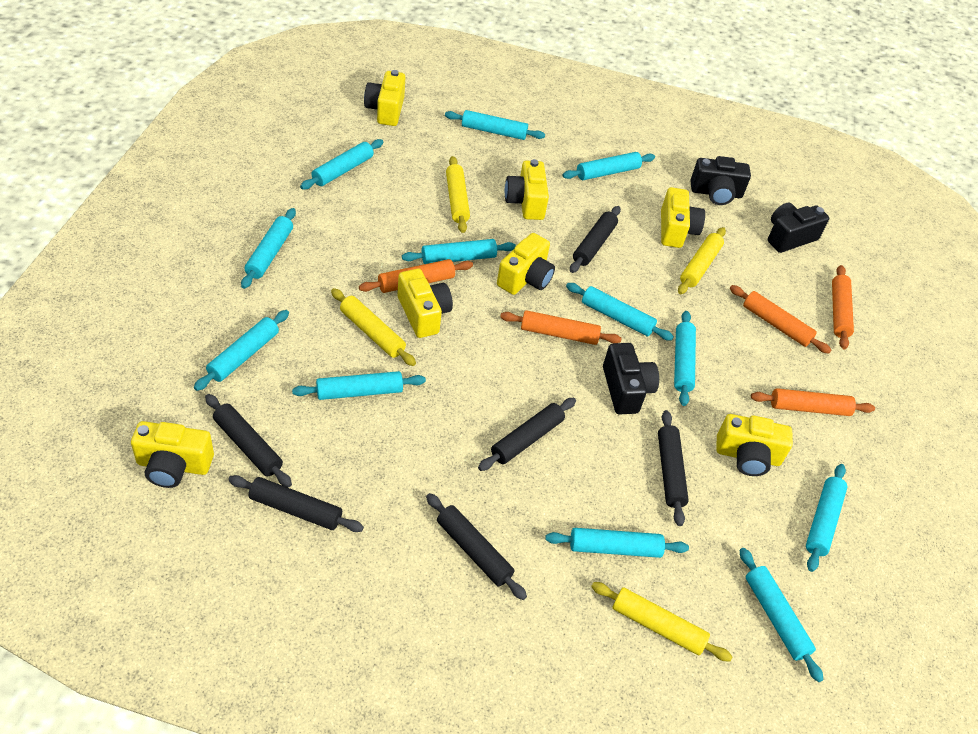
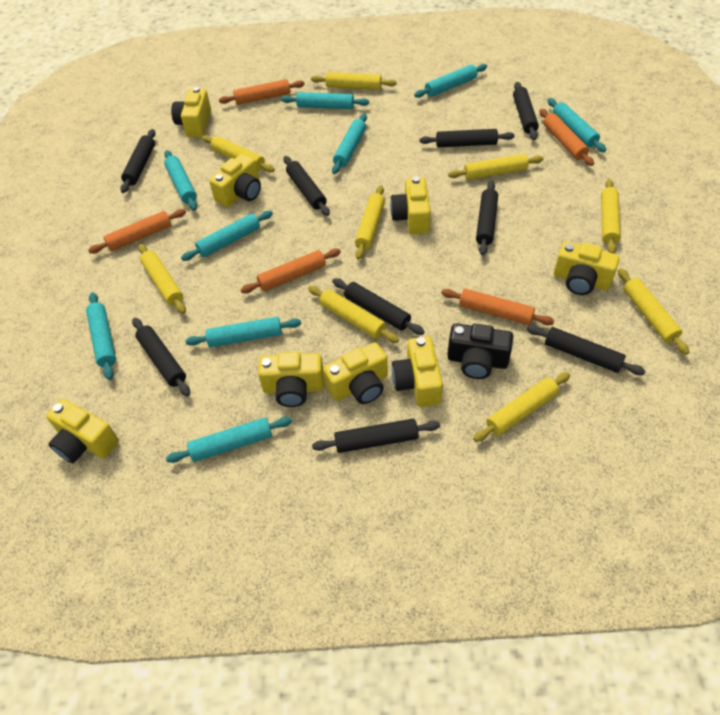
black camera: [603,343,659,414] [690,156,751,205] [768,203,829,253] = 3 -> [447,323,513,379] = 1
black rolling pin: [205,394,292,487] [228,475,364,532] [426,493,527,600] [478,398,576,471] [570,206,621,273] [658,410,689,526] = 6 -> [120,129,156,193] [132,318,190,396] [283,156,330,216] [312,419,440,453] [332,278,425,335] [420,129,515,147] [476,181,498,255] [513,82,539,140] [527,325,645,375] = 9
turquoise rolling pin: [194,310,289,391] [241,208,296,289] [292,371,426,400] [300,139,383,190] [402,239,516,264] [445,110,545,140] [545,528,689,558] [562,152,655,180] [566,283,674,341] [674,311,696,406] [740,548,823,682] [806,464,847,572] = 12 -> [86,292,116,380] [164,150,197,211] [166,417,292,463] [181,211,273,261] [185,317,301,347] [281,92,369,109] [332,114,367,174] [414,64,487,98] [547,98,606,152] = 9
yellow camera: [131,421,214,488] [364,70,405,126] [397,269,453,338] [497,233,555,295] [505,159,549,220] [661,187,705,248] [716,414,793,476] = 7 -> [46,399,119,463] [171,87,211,137] [209,154,261,207] [258,352,324,407] [323,342,388,404] [390,176,431,234] [392,337,443,407] [554,242,620,295] = 8
yellow rolling pin: [331,288,416,366] [446,156,470,233] [591,582,733,662] [678,227,726,294] = 4 -> [138,244,186,314] [202,135,275,172] [308,286,399,343] [311,72,397,90] [355,185,385,260] [448,154,544,180] [473,372,570,442] [601,179,621,254] [618,268,689,355] = 9

